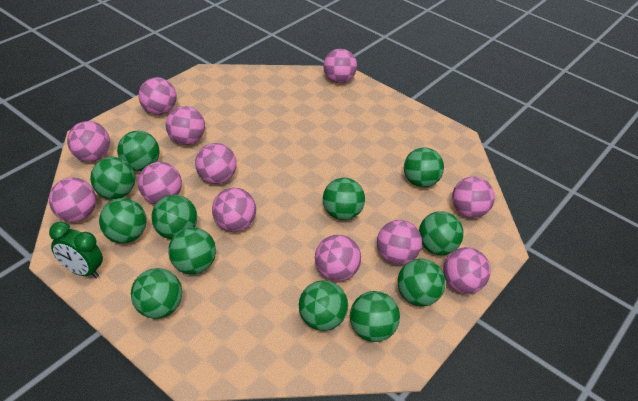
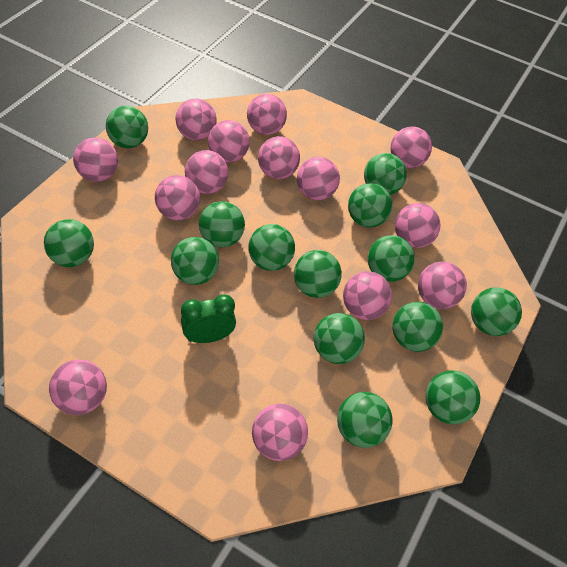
green ball: [90,157,135,200] [99,198,147,243] [117,131,160,172] [131,268,182,319] [151,195,197,239] [168,227,216,274] [299,280,348,331] [323,178,365,220] [350,291,400,342] [397,259,446,306] [404,147,444,187] [419,211,464,255] = 12 -> [44,219,94,267] [106,106,148,148] [171,237,219,285] [199,201,245,247] [248,224,295,271] [294,250,342,298] [314,313,365,364] [337,392,393,448] [348,183,392,227] [364,153,407,195] [368,235,415,282] [392,302,443,352] [426,370,480,424] [471,287,522,336] = 14
pink ball: [49,178,96,222] [67,121,110,162] [138,77,177,115] [138,162,182,204] [166,106,205,145] [195,143,237,184] [212,188,256,232] [315,235,361,281] [323,49,357,83] [377,220,422,265] [443,247,491,294] [452,176,495,218] = 12 -> [49,360,107,415] [73,138,118,182] [155,175,200,220] [176,99,217,140] [185,150,228,194] [208,120,250,163] [247,94,287,135] [252,404,308,461] [258,136,300,179] [297,157,340,200] [343,271,392,320] [391,126,432,168] [395,203,440,248] [418,262,467,309] = 14

